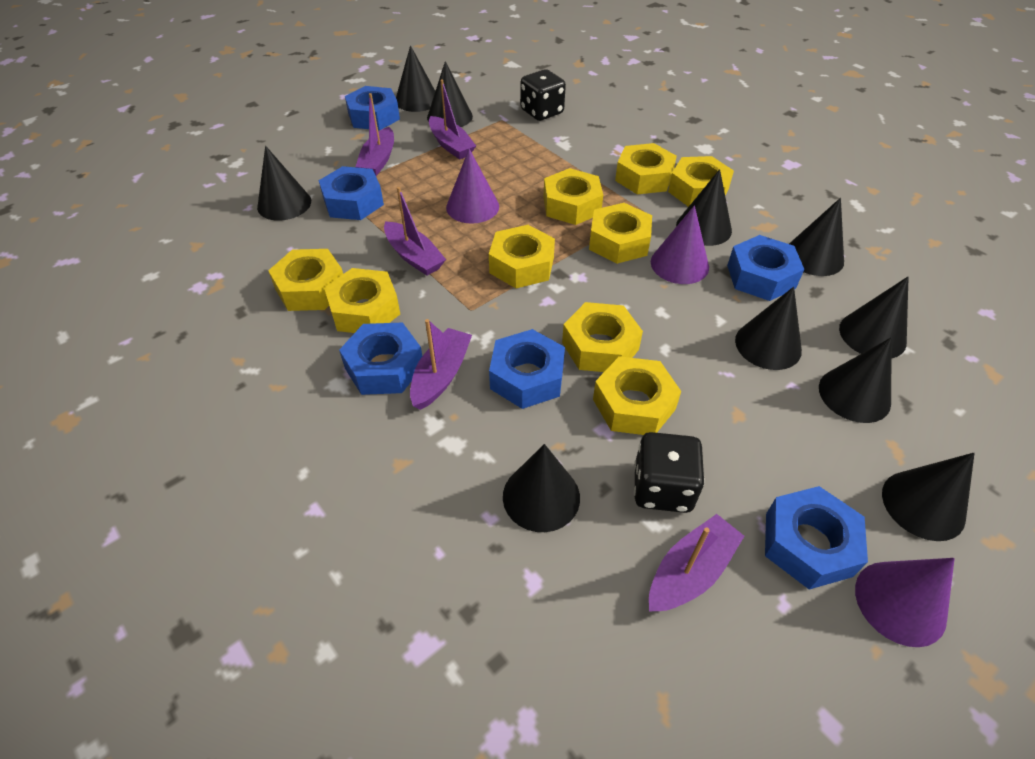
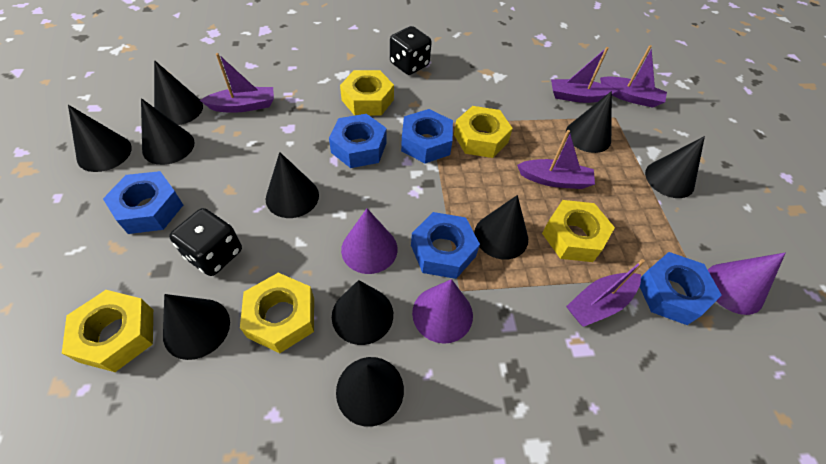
blue nut: [319,166,384,220] [339,322,422,395] [345,86,400,130] [489,329,565,409] [727,235,804,301] [765,486,868,590] = 6 -> [103,171,183,234] [329,114,387,168] [401,109,453,164] [411,212,480,279] [639,252,722,325] = 5
yellow nut: [268,249,343,311] [324,268,400,333] [489,225,555,288] [544,168,603,225] [562,302,643,372] [589,203,652,264] [593,356,681,435] [615,143,677,194] [668,156,734,207] = 9 -> [62,290,153,372] [240,273,314,353] [340,70,394,116] [454,106,513,158] [542,200,615,262] = 5

